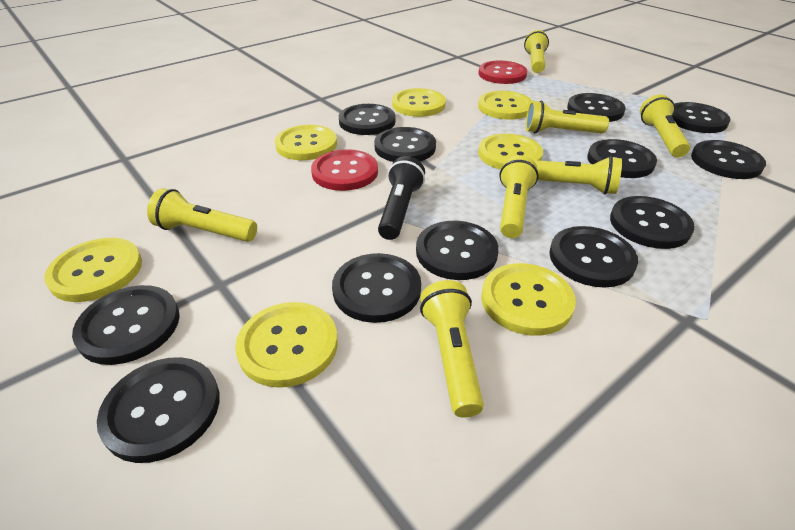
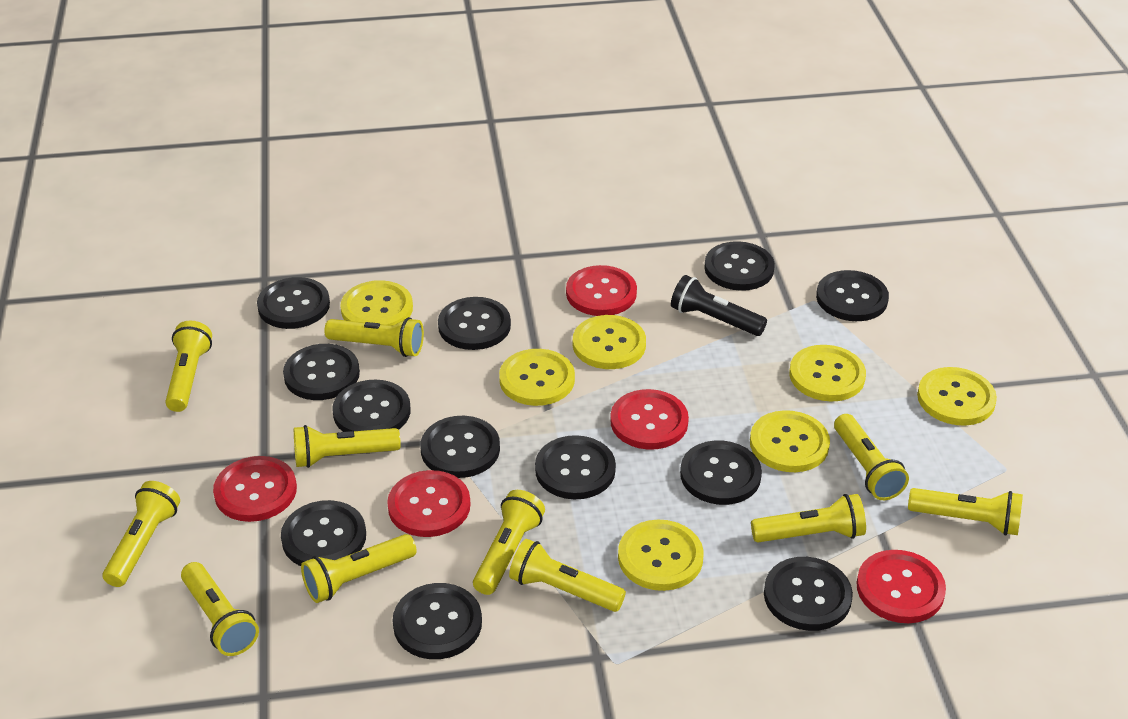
red button: [311,149,378,191] [479,60,527,84] = 2 -> [213,456,297,522] [387,470,471,537] [566,265,637,316] [610,389,689,450] [856,550,946,623] = 5
yellow flashlight: [147,188,257,242] [420,280,484,418] [499,155,539,238] [524,30,549,73] [525,101,609,133] [533,156,622,195] [640,94,690,157] = 7 -> [103,481,180,587] [165,321,212,412] [181,562,259,656] [294,425,401,468] [301,534,417,603] [324,317,424,357] [473,490,545,595] [509,539,626,612] [751,494,866,543] [834,414,909,500] [908,488,1023,535] = 11

